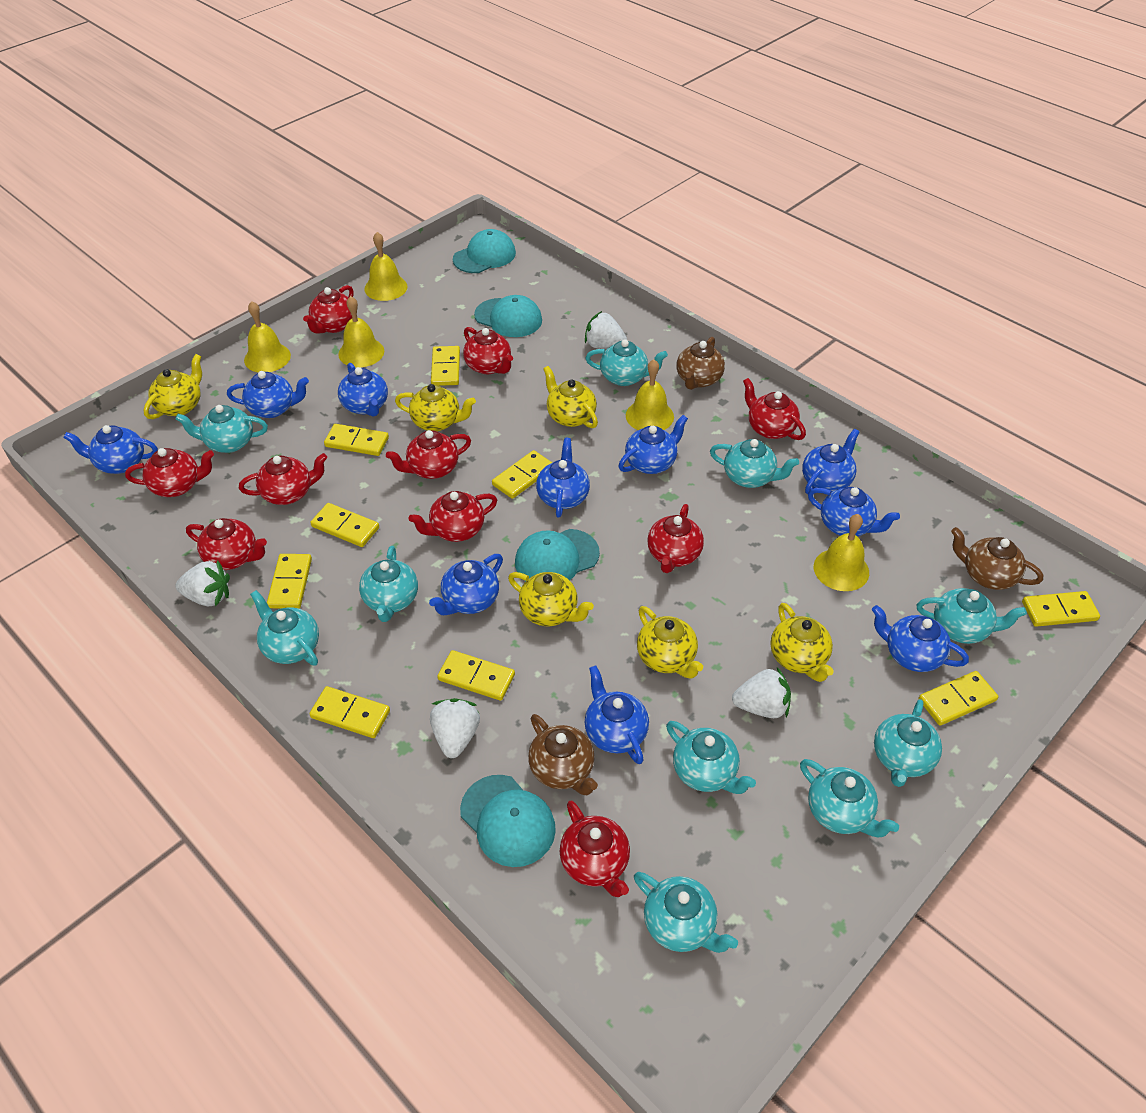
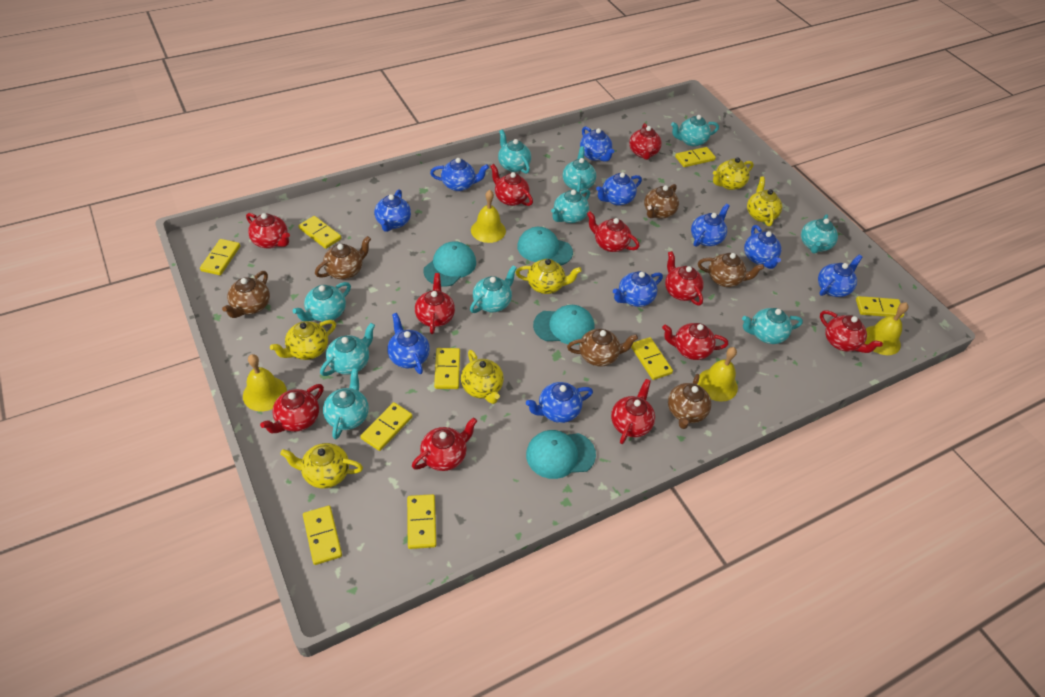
brown teapot: [528,714,598,795] [676,337,725,390] [951,527,1043,590] = 3 -> [222,271,270,318] [315,236,371,279] [567,329,638,367] [644,184,679,219] [668,374,711,429] [698,253,764,287] = 6
red teapot: [125,448,214,497] [186,518,267,570] [239,453,327,505] [303,285,354,334] [386,430,471,479] [409,491,497,542] [463,327,513,374] [559,800,630,897] [647,504,704,573] [743,378,806,440] = 10 -> [246,213,290,248] [260,384,324,433] [412,417,477,471] [415,273,455,334] [490,164,533,206] [587,211,640,252] [611,379,655,444] [629,123,662,160] [662,323,728,360] [665,251,704,306] [820,310,883,353] = 11
white strawberry: [175,560,230,607] [430,698,480,758] [585,311,627,349] [732,667,791,718] = 4 -> none = 0
yellow bell: [244,301,291,372] [338,296,384,367] [364,232,408,301] [626,359,674,430] [814,514,869,591] = 5 -> [243,354,287,411] [471,190,506,243] [698,347,738,402] [865,302,909,355] = 4

